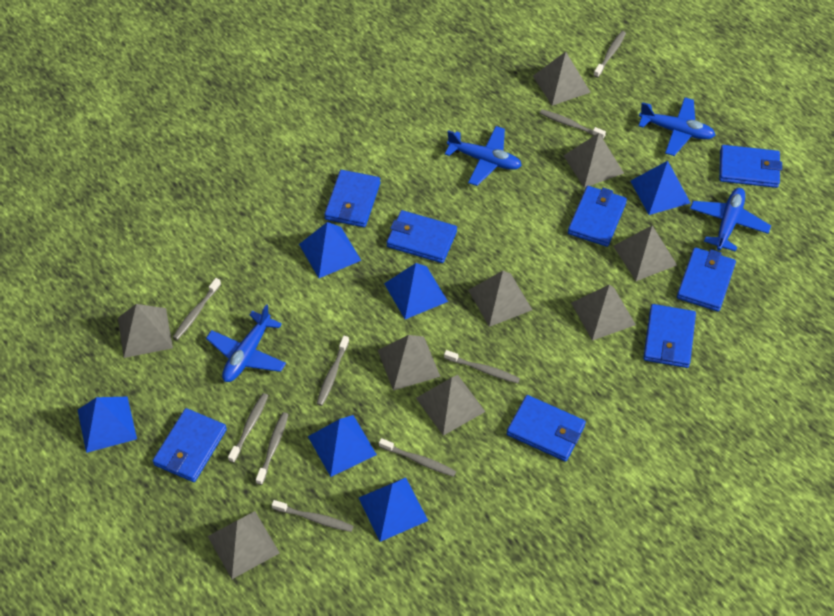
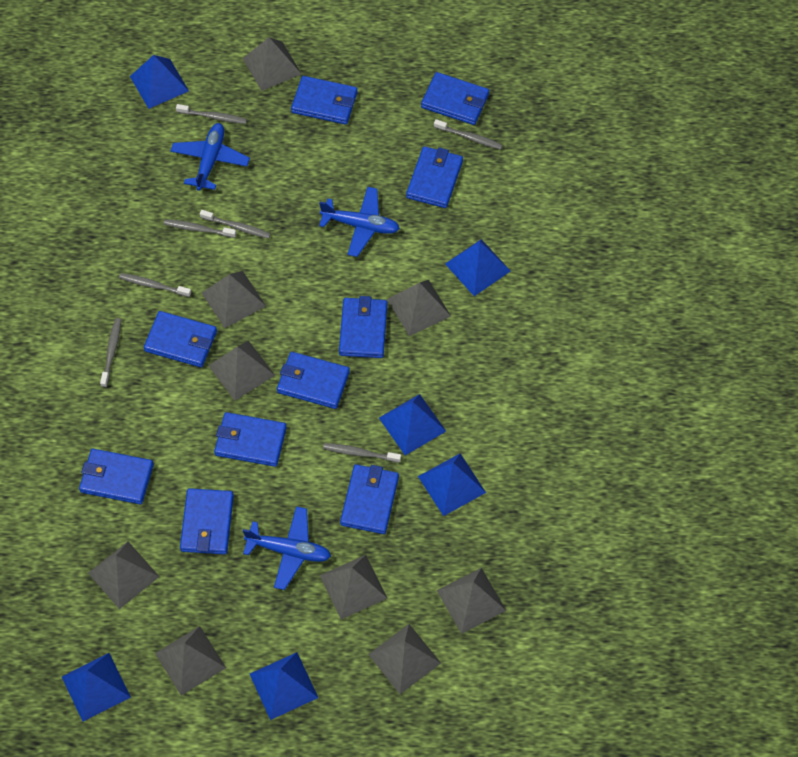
blue plane: [206,304,286,382] [445,126,522,186] [639,97,715,156] [690,188,771,252] = 4 -> [170,123,250,191] [243,506,331,590] [319,187,400,257] = 3
blue wallet: [153,408,227,482] [324,170,381,227] [387,210,457,263] [507,395,586,462] [568,186,627,247] [643,304,696,368] [677,247,736,312] [719,145,782,188] = 8 -> [79,449,154,504] [144,311,217,368] [180,488,234,554] [214,412,287,467] [277,352,350,409] [291,76,358,125] [339,296,387,358] [340,464,399,534] [406,146,463,208] [421,72,489,125] = 10
grey toothbrush: [173,278,221,340] [228,393,268,463] [256,412,288,485] [272,500,353,532] [317,336,349,406] [379,438,456,477] [444,350,520,383] [540,109,606,139] [594,31,626,78] = 9 -> [100,318,121,387] [119,273,191,297] [164,219,236,238] [176,104,247,124] [200,210,271,239] [323,443,401,463] [434,119,503,150] = 7

